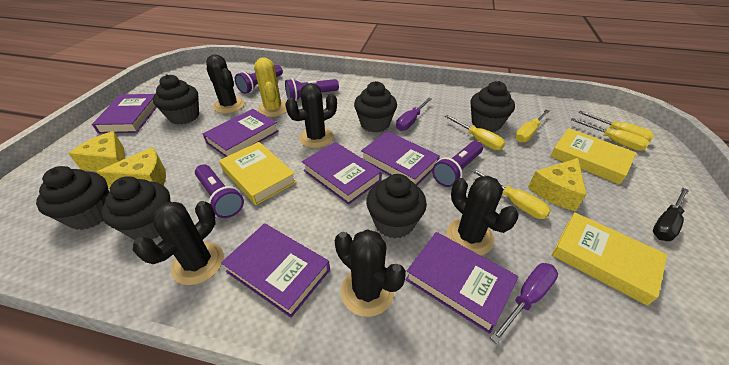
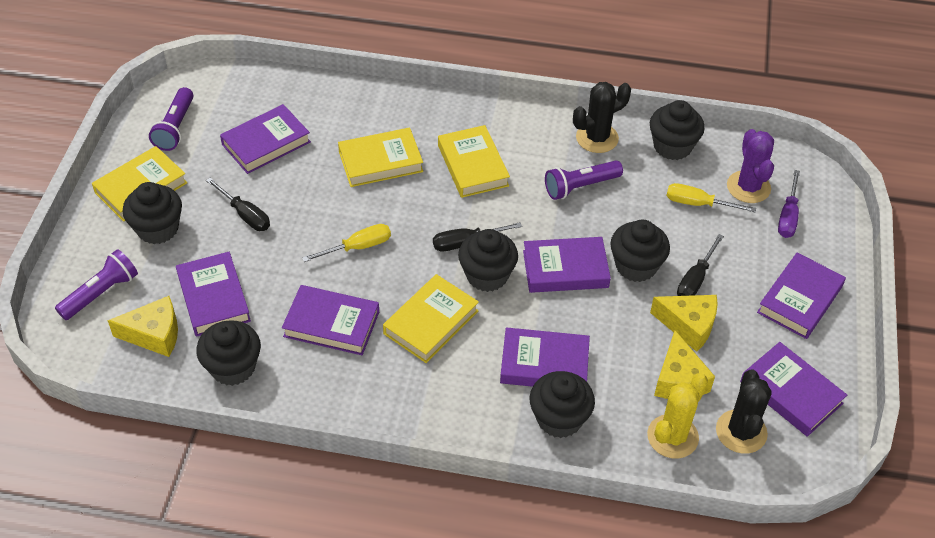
black cactus: [133,201,224,285] [206,54,245,114] [285,83,337,148] [335,229,406,317] [447,176,518,255] = 5 -> [573,82,631,153] [716,369,772,454] = 2
black screwdriver: [653,188,689,241] = 1 -> [206,178,270,231] [433,222,522,252] [677,234,724,296] = 3
purple book: [92,94,157,134] [203,109,279,157] [221,223,330,318] [302,142,382,205] [361,131,440,186] [405,232,518,334] = 6 -> [176,252,251,337] [220,104,311,174] [282,285,379,355] [500,327,590,387] [523,237,611,293] [740,342,847,437] [757,253,846,339] = 7
purple cactus: none = 0 -> [727,129,774,203] = 1
purple flashlight: [195,164,244,218] [235,65,283,94] [285,78,339,101] [432,141,483,187] = 4 -> [55,249,138,320] [149,87,193,151] [545,161,623,200] = 3
purple screwdriver: [396,98,432,131] [490,263,558,344] = 2 -> [778,170,800,238] = 1
yellow book: [219,142,296,205] [550,128,636,185] [552,212,667,306] = 3 -> [92,146,187,222] [338,128,423,187] [383,274,479,363] [438,125,510,198] = 4
yellow screwdriver: [445,115,505,150] [471,169,551,219] [515,109,550,142] [571,118,649,151] [578,111,655,143] = 5 -> [302,224,391,262] [666,183,756,212] = 2

